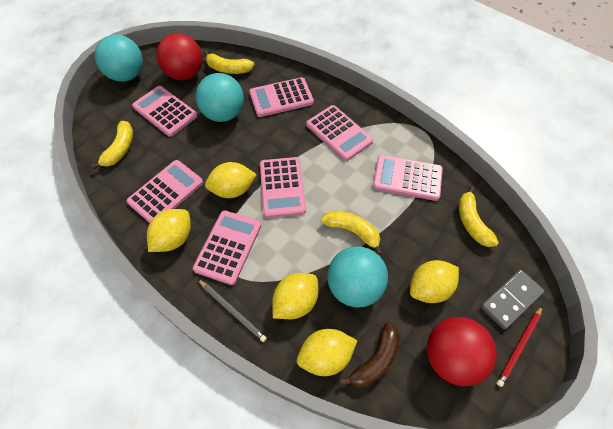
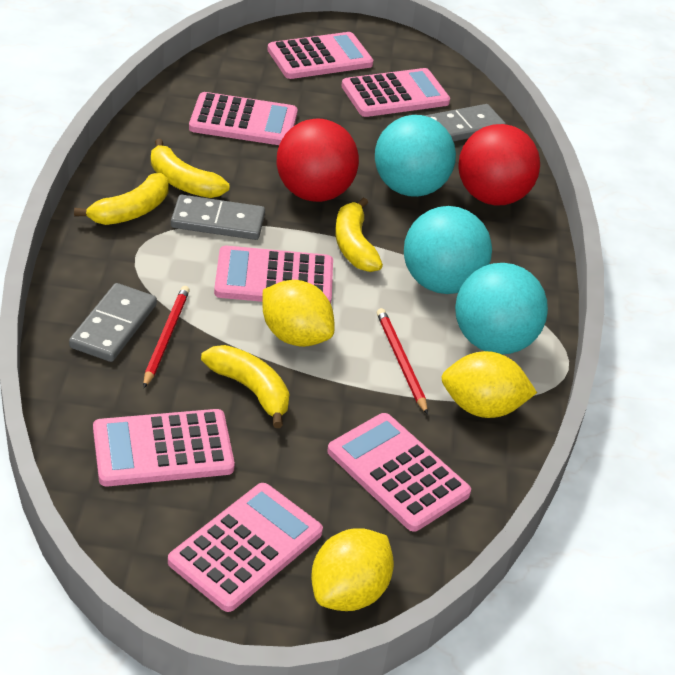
brown banana: [340,322,400,388] = 1 -> none = 0
grey domino: [481,270,544,329] = 1 -> [69,283,157,362] [171,195,265,240] [424,104,506,142] = 3
grey pencil: [198,279,267,342] = 1 -> none = 0
red pencil: [496,306,543,387] = 1 -> [143,286,190,388] [377,308,428,415] = 2
yellow lemon: [147,209,191,252] [205,162,257,198] [272,273,318,319] [297,329,357,376] [410,260,459,303] = 5 -> [263,280,335,347] [311,528,394,611] [441,351,537,418] = 3

